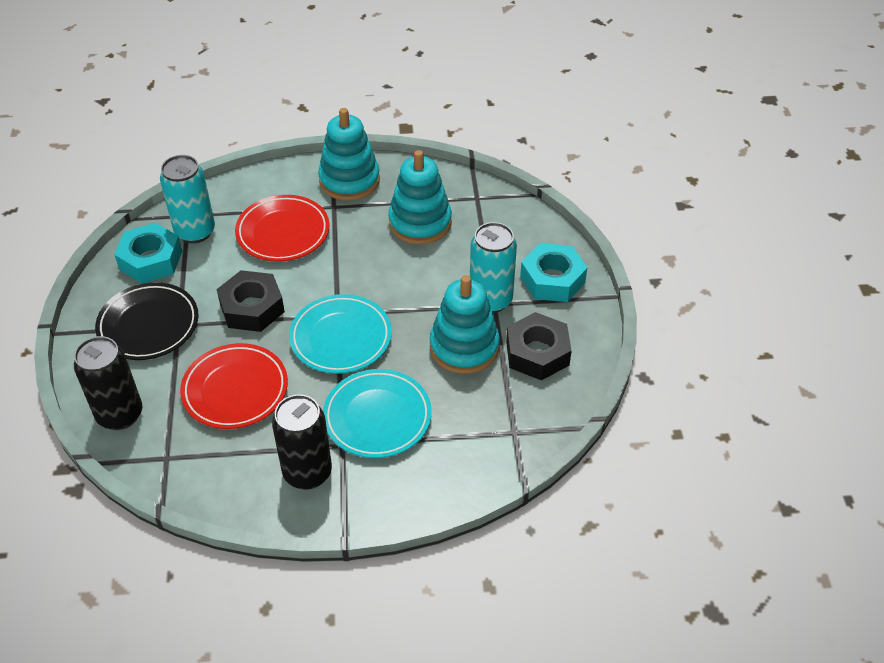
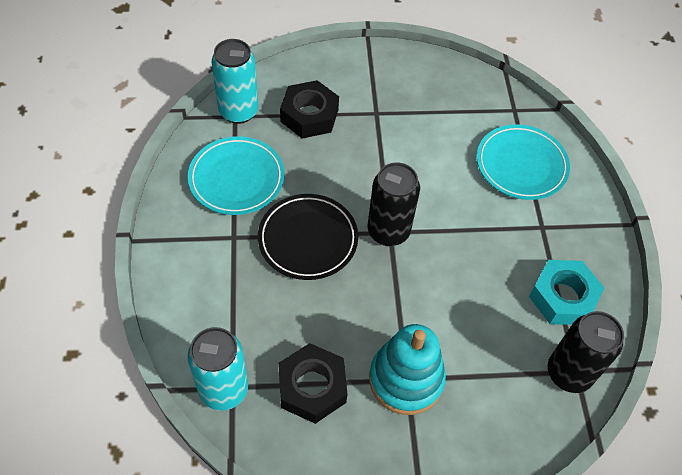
red plate: [180,343,288,429] [235,195,330,262] = 2 -> none = 0
turquoise nut: [114,223,182,284] [520,243,588,302] = 2 -> [529,260,604,325] = 1
turquoise stacking toy: [318,108,380,201] [388,150,452,244] [430,275,500,374] = 3 -> [369,324,446,415] = 1

